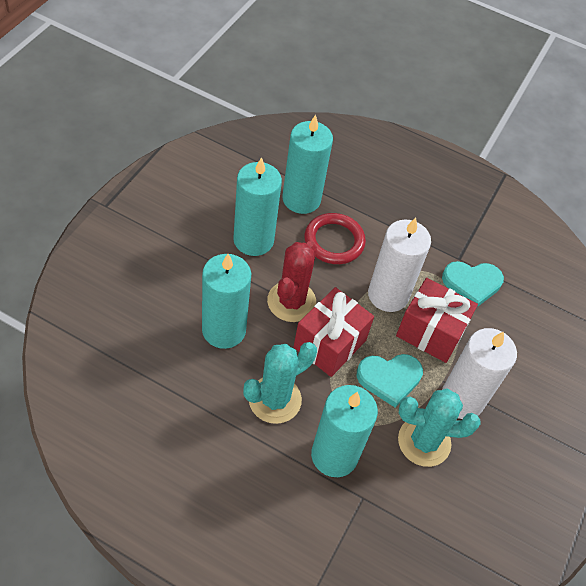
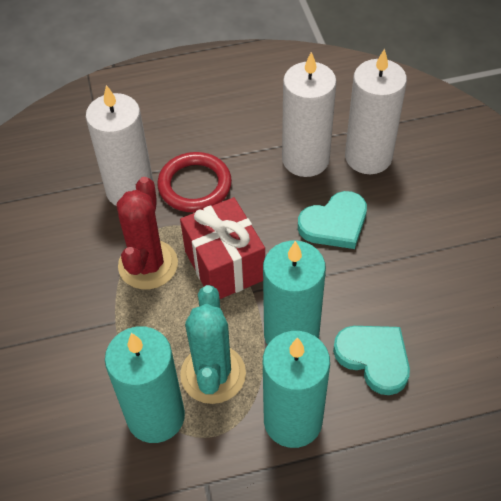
red gift: [294,287,374,377] [396,278,478,363] = 2 -> [180,197,265,299] = 1
turquoise cactus: [243,342,317,424] [398,388,480,467] = 2 -> [180,285,246,404] = 1
turquoise candle: [202,254,251,349] [233,157,282,256] [282,115,333,214] [311,385,378,477] = 4 -> [105,326,185,443] [263,241,326,345] [263,331,330,448] = 3
white candle: [368,218,431,312] [442,328,517,419] = 2 -> [86,85,154,206] [282,52,337,177] [345,48,407,174] = 3

